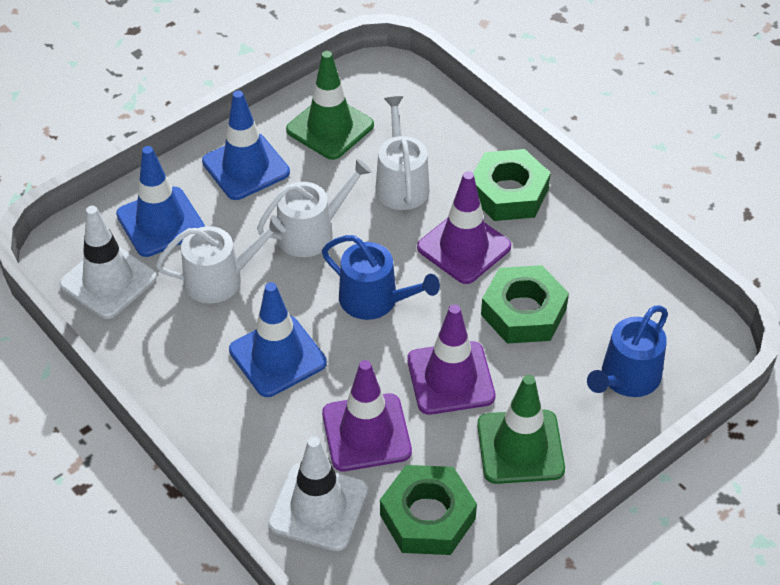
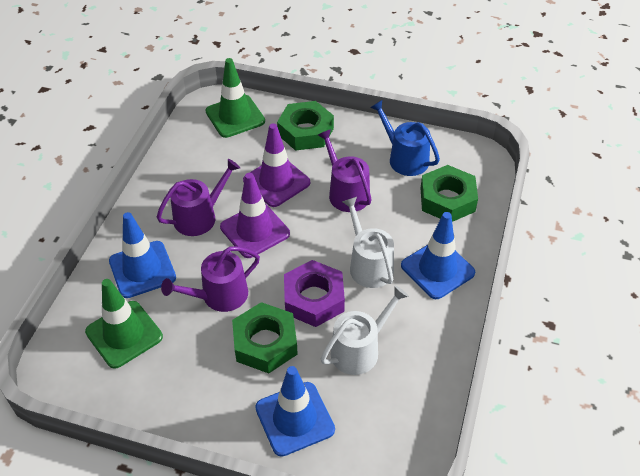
blue watering can: [322,235,440,320] [587,306,668,397] = 2 -> [370,100,440,176] = 1
purple nut: none = 0 -> [284,260,345,327] = 1
purple traffic cone: [322,360,412,471] [407,304,495,415] [417,171,511,284] = 3 -> [220,173,290,258] [243,123,310,207] = 2
purple watering can: none = 0 -> [157,159,240,236] [161,246,260,312] [318,129,372,212] = 3
white traffic cone: [60,206,157,319] [268,436,368,551] = 2 -> none = 0
white watering can: [156,215,286,304] [257,159,372,257] [375,96,430,210] = 3 -> [321,286,409,375] [342,197,394,288] = 2

